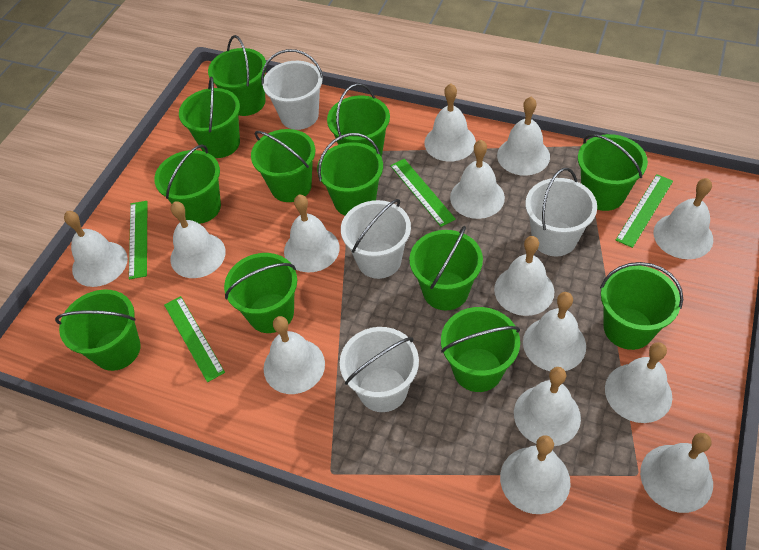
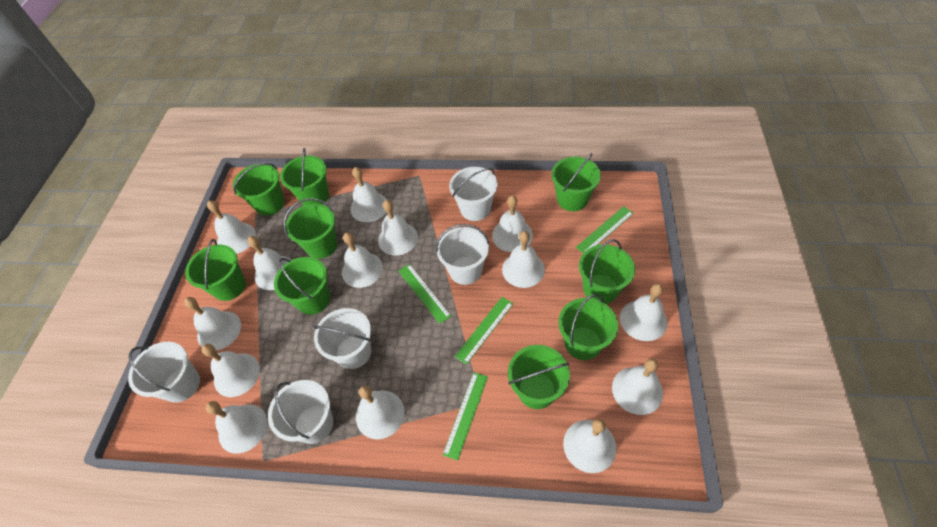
green bucket: [55,290,141,371] [154,144,221,224] [179,77,240,158] [208,35,266,116] [224,253,297,333] [251,129,315,202] [317,133,383,216] [327,83,390,156] [409,226,483,310] [441,307,520,392] [578,134,648,211] [600,262,683,350] = 12 -> [185,239,246,301] [233,163,285,216] [274,257,330,315] [280,148,329,206] [284,198,337,259] [508,345,570,409] [552,153,601,211] [558,294,618,360] [579,239,635,304] = 9
white bucket: [261,49,324,130] [340,327,419,412] [341,199,411,279] [525,168,597,256] = 4 -> [128,342,200,403] [268,380,333,444] [313,308,372,369] [436,224,490,285] [449,167,498,221] = 5

